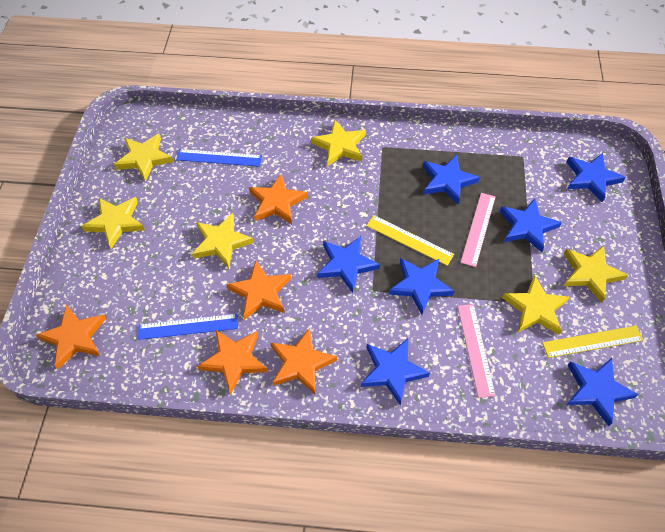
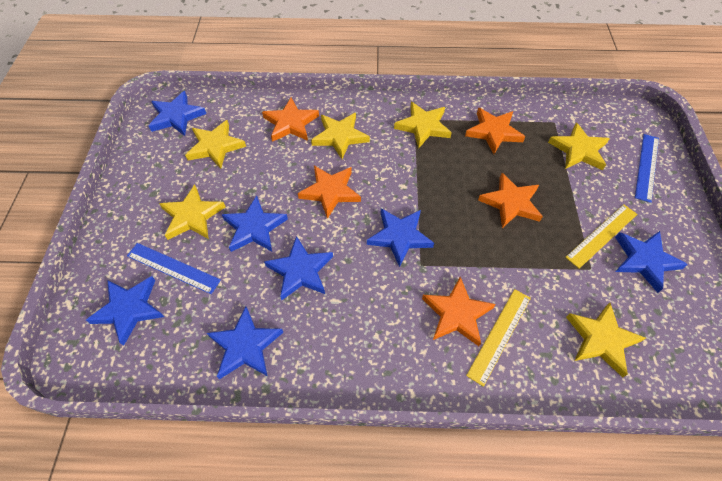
pink ruler: [458,304,496,398] [460,193,496,267] = 2 -> none = 0

